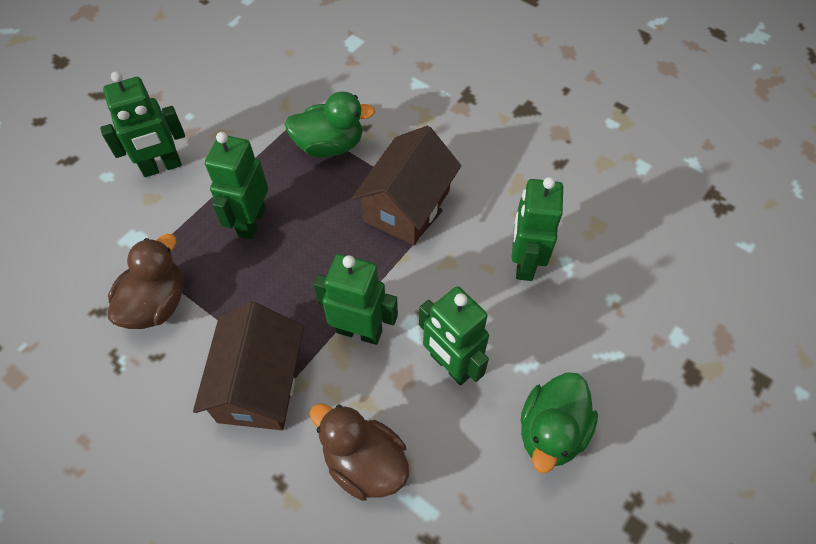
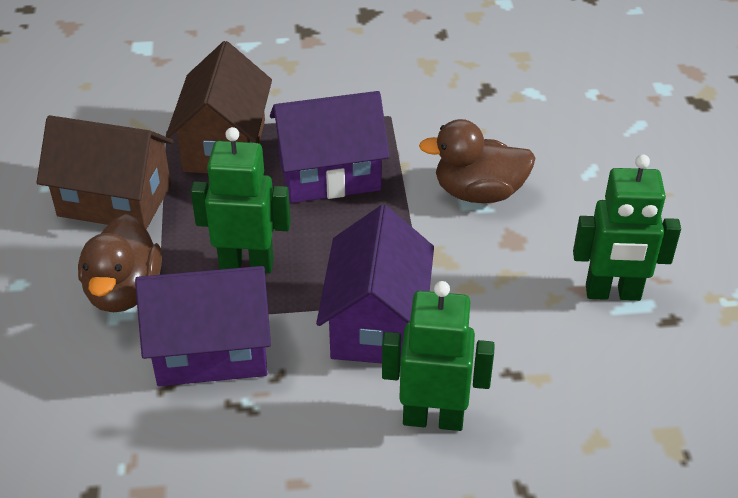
green duck: [285,91,375,158] [520,372,598,473] = 2 -> none = 0
green robot: [100,71,185,177] [205,132,268,239] [313,254,398,345] [419,286,489,385] [512,177,563,281] = 5 -> [191,127,291,273] [382,281,495,431] [573,154,681,301] = 3
purple house: none = 0 -> [135,266,271,386] [270,91,390,203] [316,205,434,365] = 3

